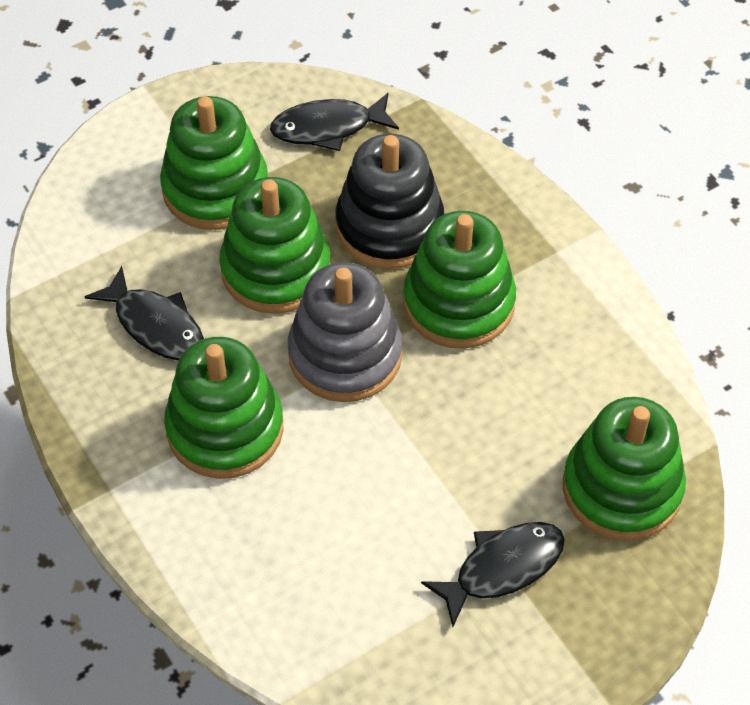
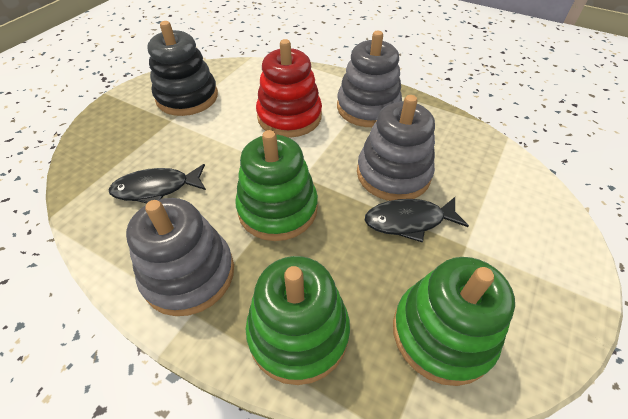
black fish: [85,266,204,361] [270,93,399,151] [421,522,565,627] = 3 -> [109,164,206,204] [365,197,469,243] = 2
green stacking toy: [160,96,268,230] [164,337,284,479] [219,177,331,314] [403,211,516,349] [563,397,686,541] = 5 -> [235,130,318,241] [246,256,350,385] [393,257,515,386] = 3
grey stacking toy: [288,262,402,402] = 1 -> [126,198,234,316] [337,31,402,127] [357,95,435,201] = 3
red stacking toy: none = 0 -> [256,39,322,138] = 1

